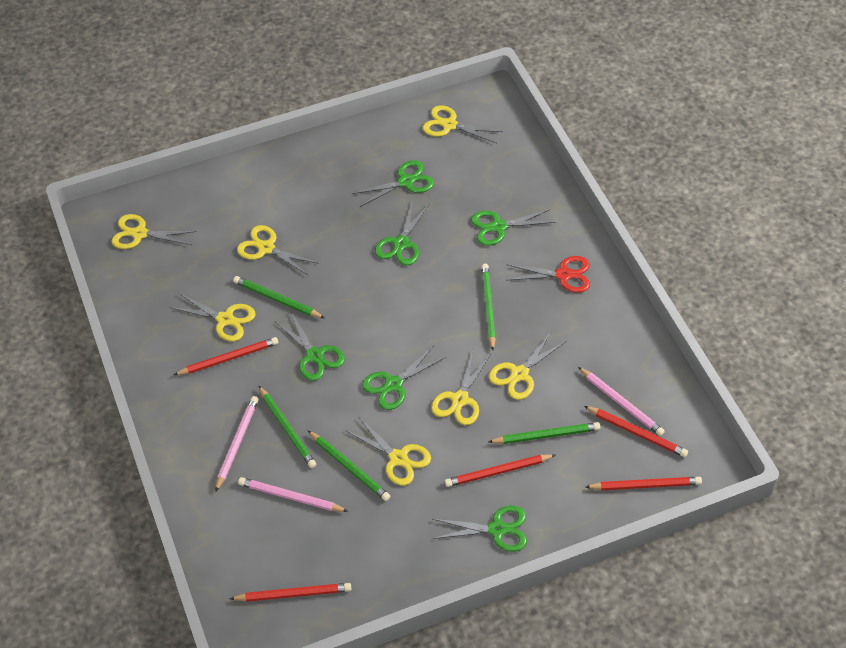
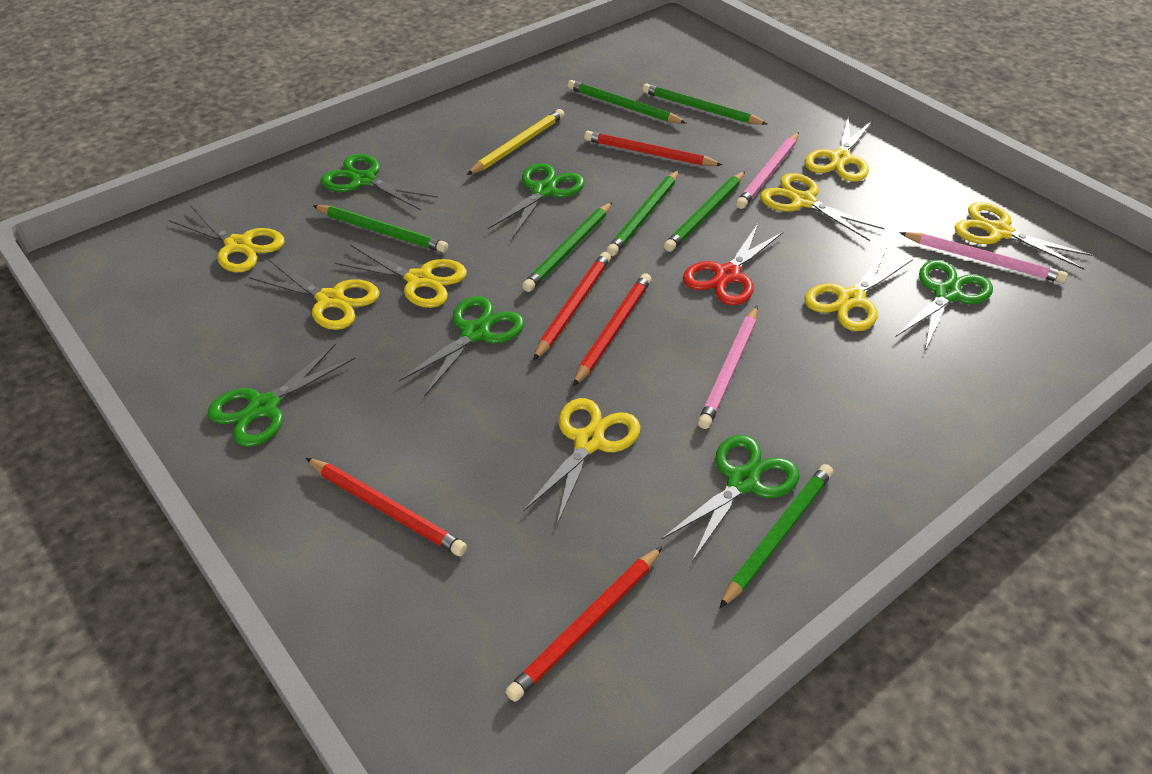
green pencil: [233,276,324,318] [259,386,316,468] [307,430,390,501] [481,264,496,350] [489,422,600,444] = 5 -> [313,205,448,253] [522,202,612,292] [568,80,687,123] [606,170,679,256] [642,83,768,125] [664,171,745,252] [719,464,833,608] = 7
yellow pencil: none = 0 -> [467,109,564,175] = 1
yellow scissors: [112,214,196,249] [169,293,255,341] [237,225,319,276] [345,416,431,485] [423,105,503,143] [431,349,490,425] [489,332,566,400] = 7 -> [169,205,285,272] [249,259,380,330] [334,244,467,308] [523,398,641,525] [760,173,885,241] [805,115,873,182] [805,248,913,331] [955,202,1092,270] = 8

